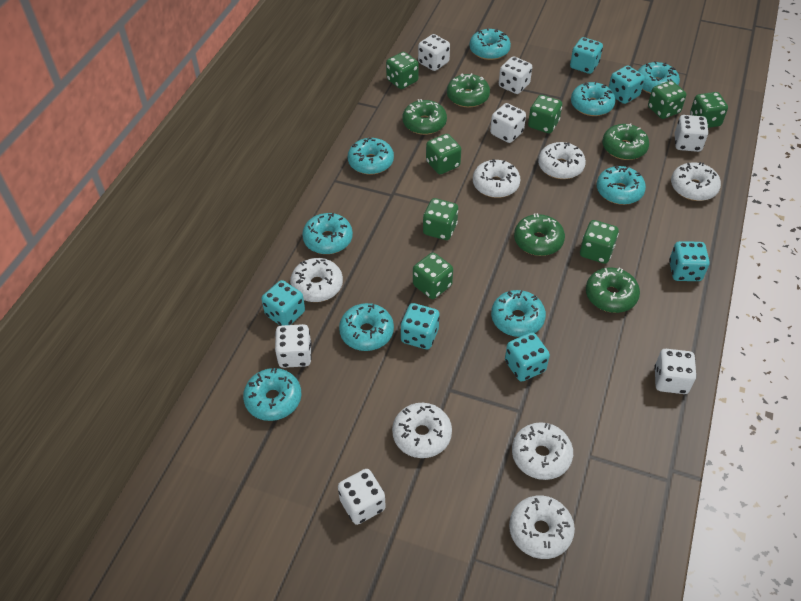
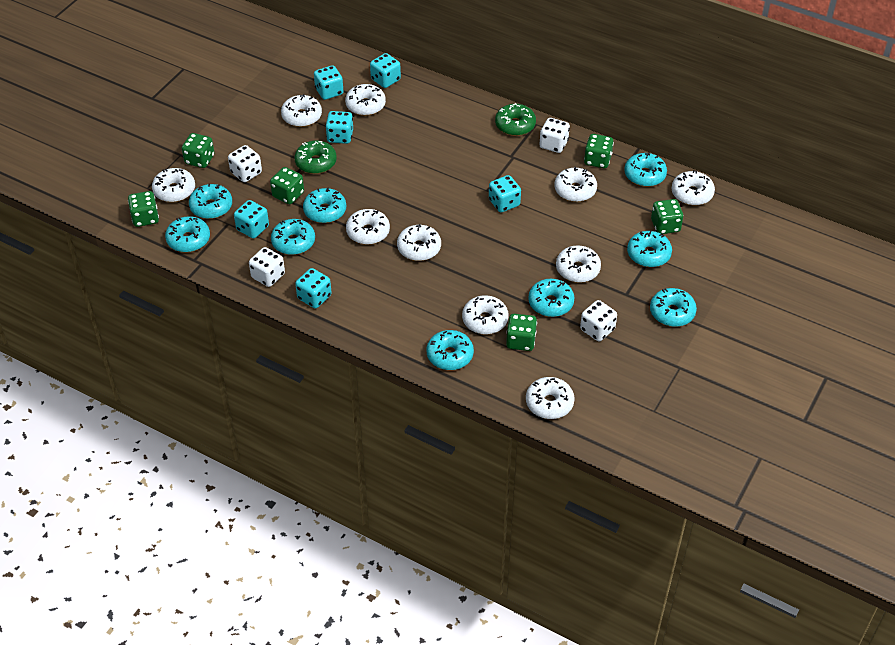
green dice: [386,52,419,89] [413,253,453,299] [423,198,458,240] [426,134,461,174] [528,95,562,133] [580,220,619,264] [648,81,686,119] [690,92,728,128] = 8 -> [128,191,159,227] [182,133,214,168] [270,167,304,204] [506,314,537,351] [584,134,614,168] [651,199,683,234] = 6
green donut: [403,99,447,135] [447,73,490,108] [514,213,565,256] [586,267,640,313] [602,123,649,160] = 5 -> [295,140,337,174] [495,103,536,136] = 2
white dice: [275,324,312,368] [338,469,386,525] [418,34,450,71] [490,103,526,143] [499,56,532,94] [654,349,697,394] [674,115,709,152] = 7 -> [228,145,262,182] [249,247,285,287] [539,118,570,153] [580,300,617,341] = 4
white donut: [290,258,343,302] [392,403,452,458] [473,159,520,198] [509,496,575,559] [512,422,573,480] [538,142,586,179] [671,162,721,201] = 7 -> [152,168,195,202] [281,94,322,127] [345,84,386,116] [346,209,390,245] [397,224,441,261] [462,295,509,334] [526,377,575,419] [554,167,597,202] [556,246,601,283] [671,170,715,205] = 10

